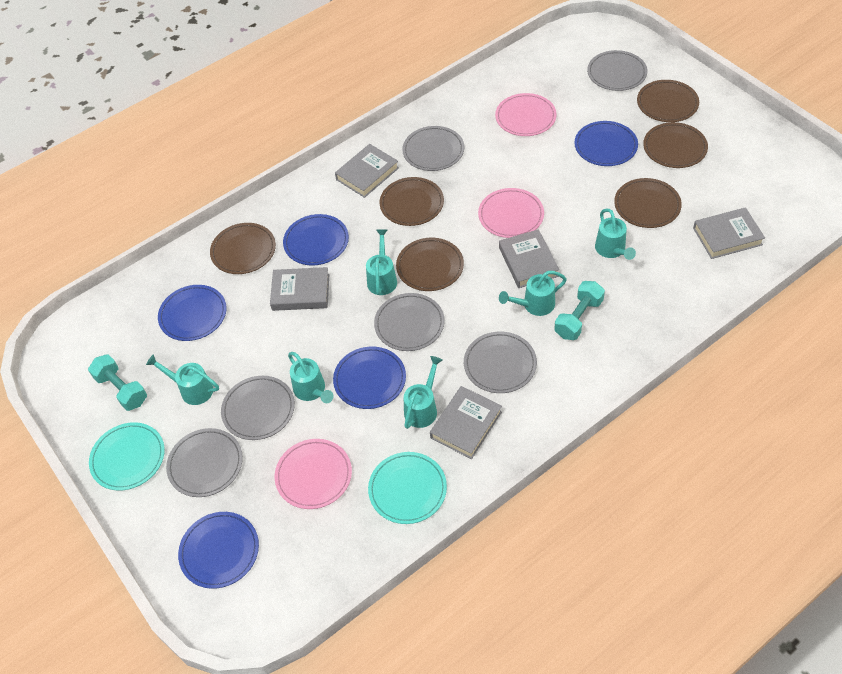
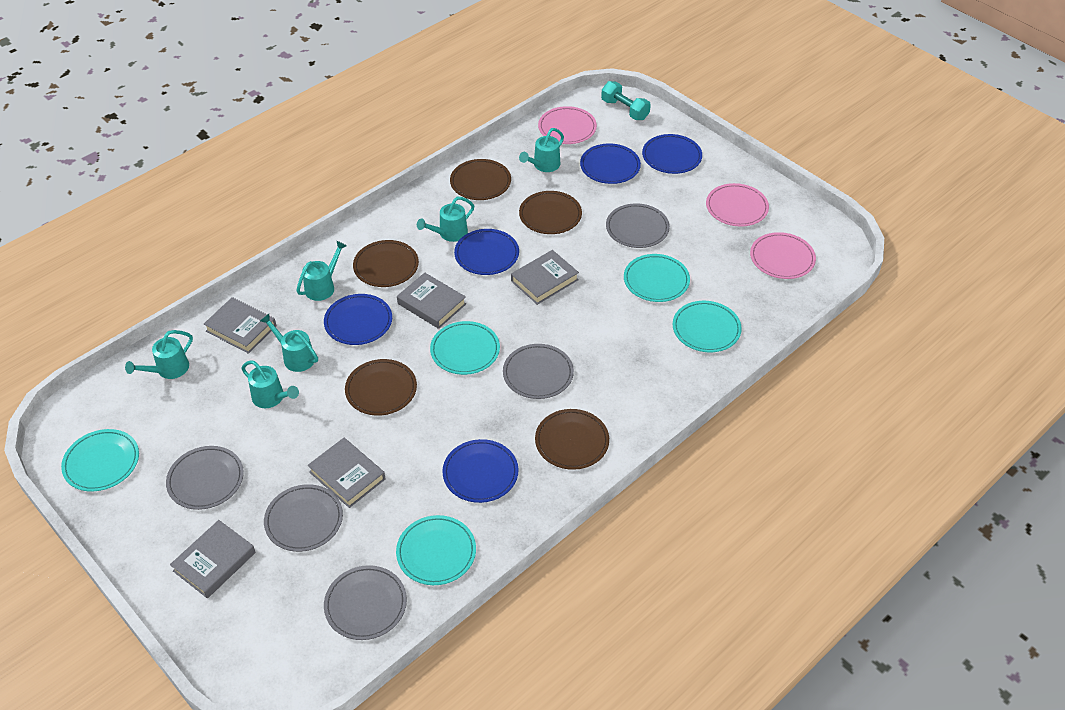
brown plate: [210,223,276,274] [380,177,444,226] [396,238,464,291] [614,178,682,228] [637,80,699,122] [643,122,708,168] = 6 -> [345,359,417,416] [353,240,419,287] [450,159,511,200] [519,191,582,234] [535,409,609,470] = 5
grey plate: [166,428,243,497] [221,376,295,440] [374,293,445,351] [402,126,464,171] [464,332,537,393] [587,50,647,91] = 6 -> [166,446,244,510] [264,484,343,552] [324,565,407,640] [503,344,574,399] [606,203,670,248] = 5
turquoise dumbbell: [88,354,147,411] [554,281,605,340] = 2 -> [601,81,651,120] = 1
turquoise plate: [89,422,165,490] [368,452,447,524] = 2 -> [61,429,139,492] [396,515,476,585] [430,321,500,375] [624,254,690,302] [673,301,742,352] = 5

